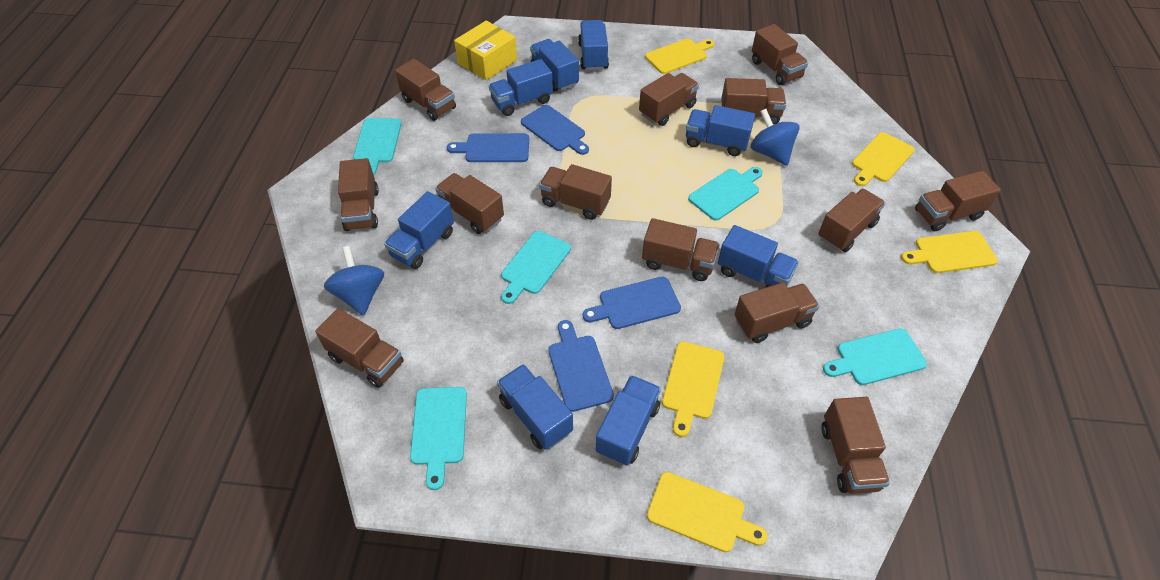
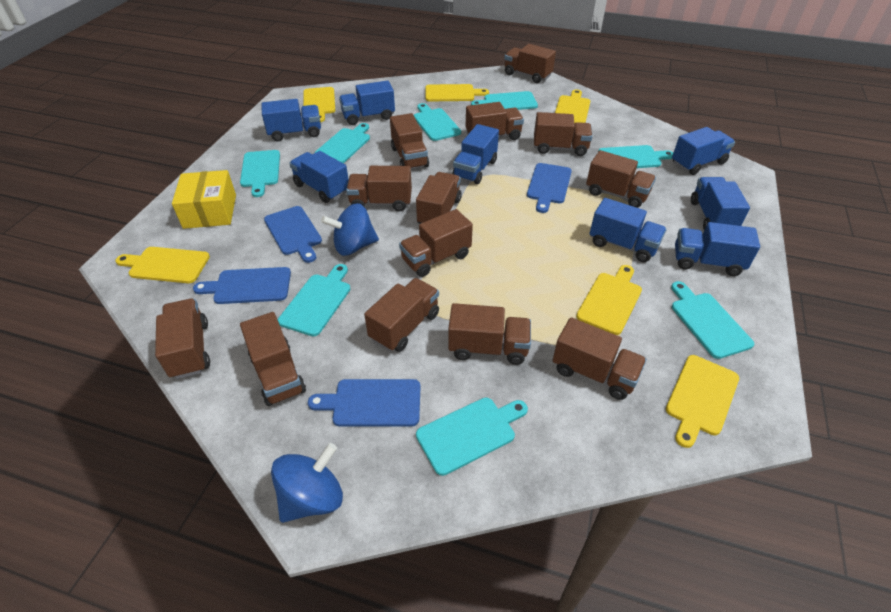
turquoise cutting board: [353,118,402,175] [410,387,467,490] [501,231,571,304] [688,167,763,221] [823,328,927,385] = 5 -> [240,150,280,197] [278,264,350,337] [315,123,370,163] [414,103,461,141] [416,398,528,476] [471,91,538,110] [598,145,673,168] [671,281,754,359] = 8
yellow cutting board: [645,39,714,74] [647,472,767,552] [662,341,725,437] [852,132,915,186] [901,231,998,273] = 5 -> [115,247,210,283] [303,87,335,122] [425,84,489,101] [555,90,590,124] [576,265,642,335] [666,355,739,448] = 6

